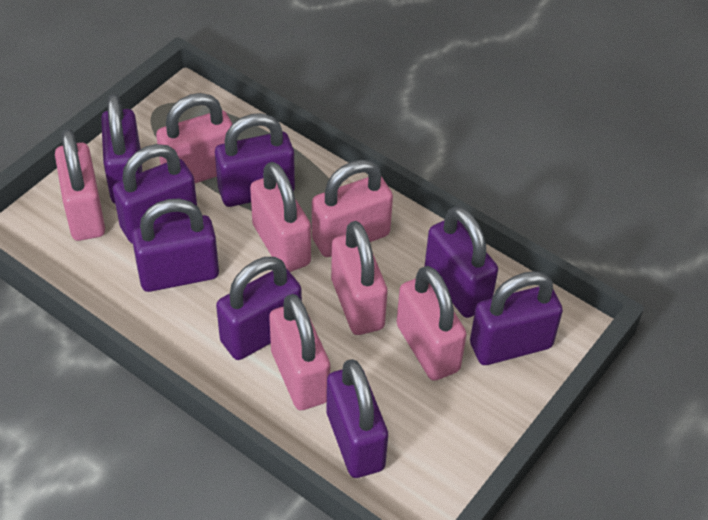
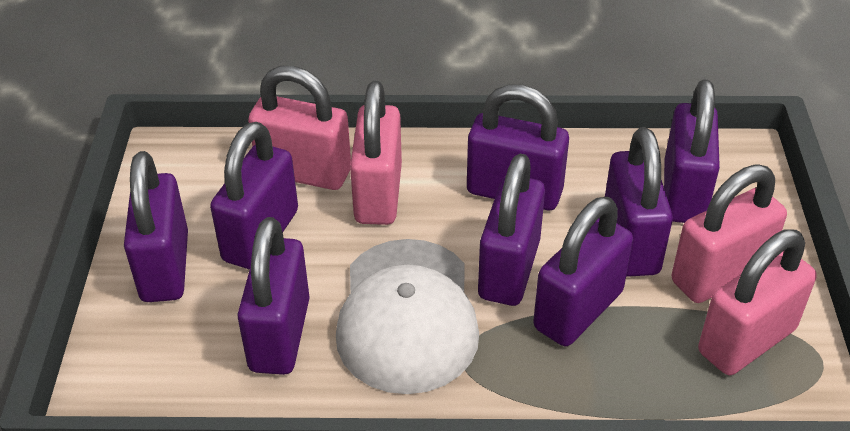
pink padlock: [55,129,105,241] [156,93,232,183] [250,162,311,272] [269,294,330,410] [312,160,393,257] [331,221,388,335] [397,266,467,381] = 7 -> [248,66,351,190] [350,81,402,225] [672,165,787,303] [698,229,817,375] = 4
white cap: none = 0 -> [336,239,479,394] = 1

